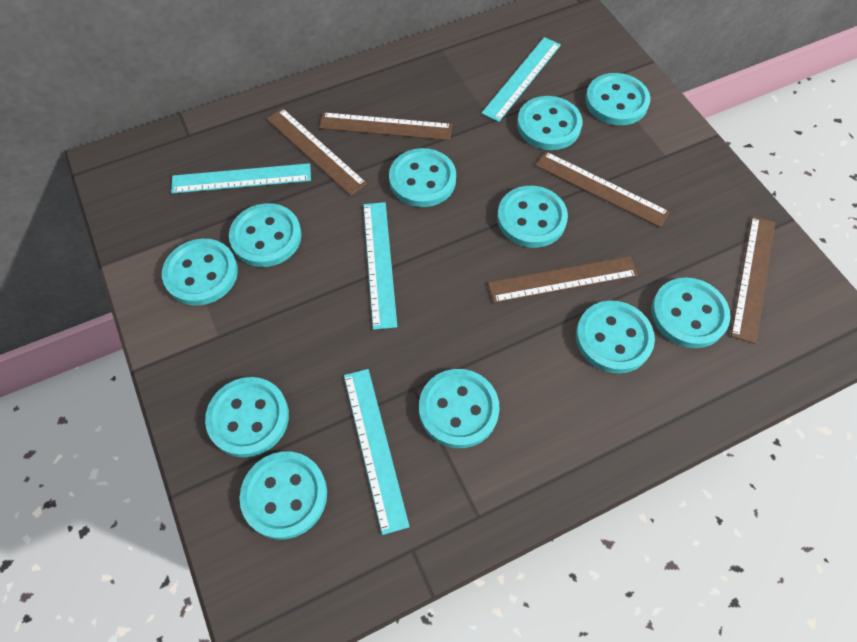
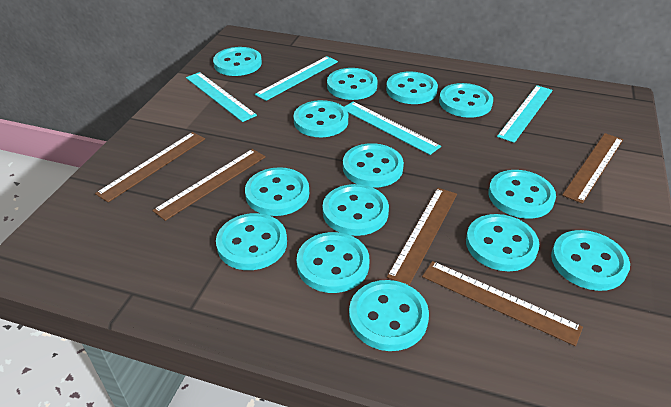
turquoise button: [162,239,238,306] [205,377,289,458] [229,203,302,267] [239,452,327,539] [389,148,456,207] [419,369,500,448] [497,186,568,248] [517,96,582,150] [576,301,655,374] [585,73,650,125] [651,277,731,348] = 11 -> [213,47,262,76] [216,213,287,270] [245,167,309,216] [293,100,348,137] [296,232,369,293] [323,184,389,236] [327,68,378,100] [343,143,404,188] [349,280,429,351] [386,71,438,104] [439,83,493,118] [466,214,539,271] [488,170,556,219] [551,230,630,291] = 14

